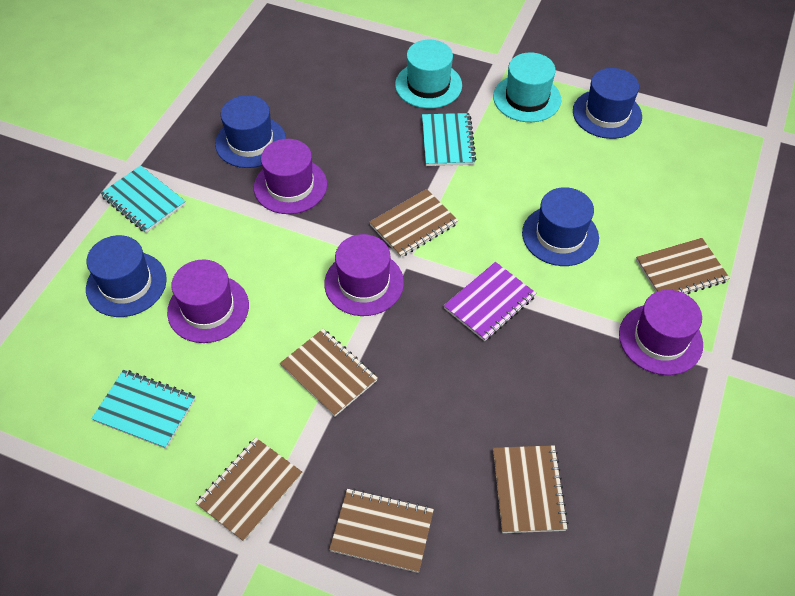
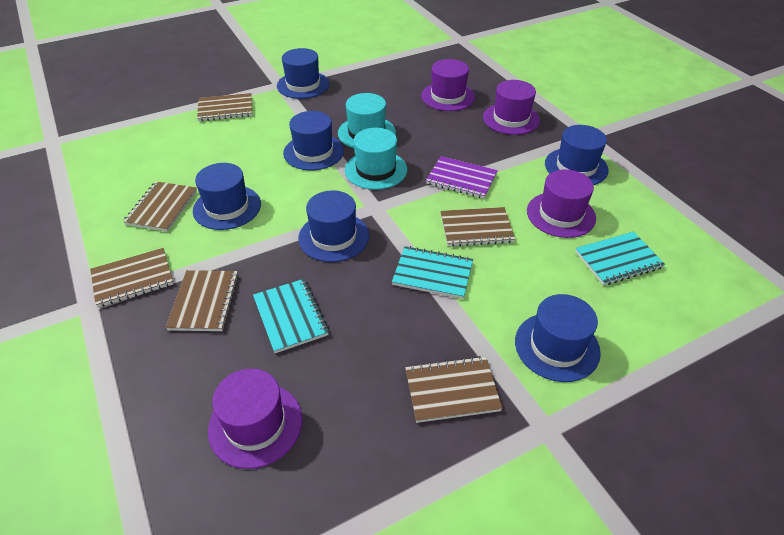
blue hat: [86,235,167,317] [215,95,286,168] [522,187,599,266] [573,68,642,139] = 4 -> [193,163,261,230] [277,48,329,99] [283,111,344,170] [298,190,369,262] [515,294,601,382] [545,125,609,185] = 6

